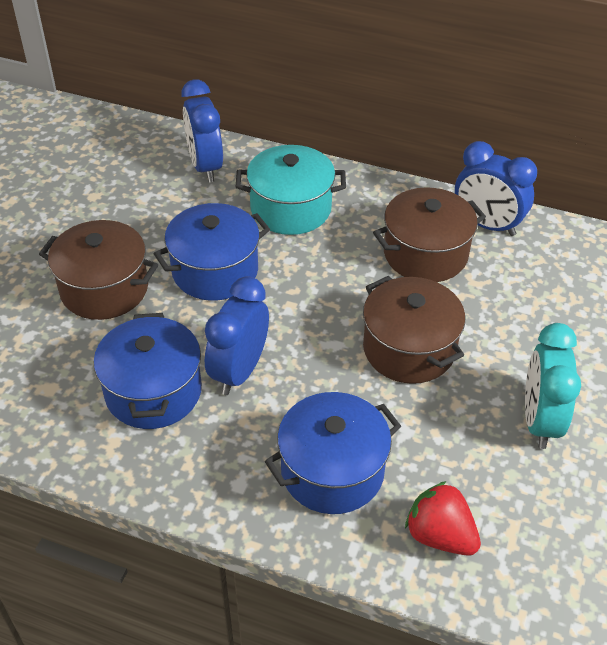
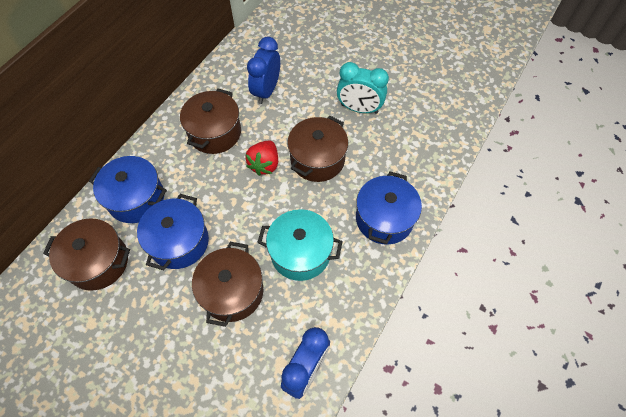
blue clock: [181,79,223,183] [205,276,269,395] [455,141,537,236] = 3 -> [247,37,280,104] [281,327,330,399] = 2
brown pot: [39,220,158,320] [363,276,465,384] [373,187,486,282] = 3 -> [43,218,130,291] [180,89,241,154] [192,242,263,327] [287,116,348,182] = 4

